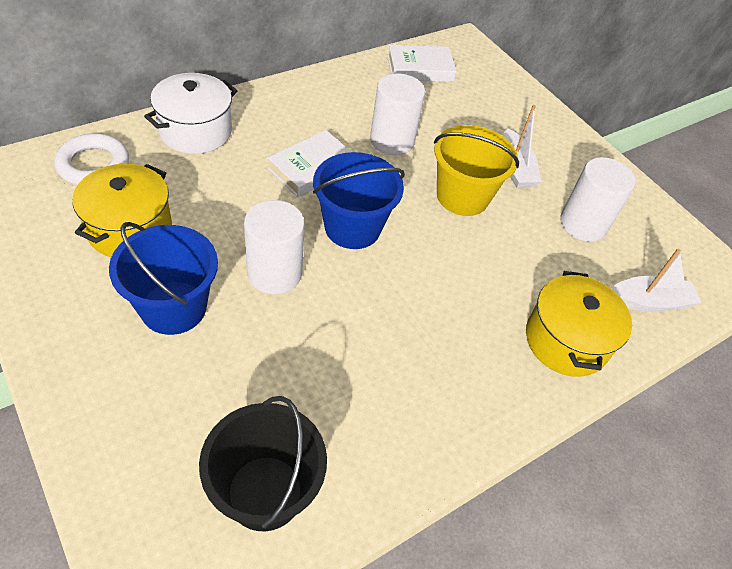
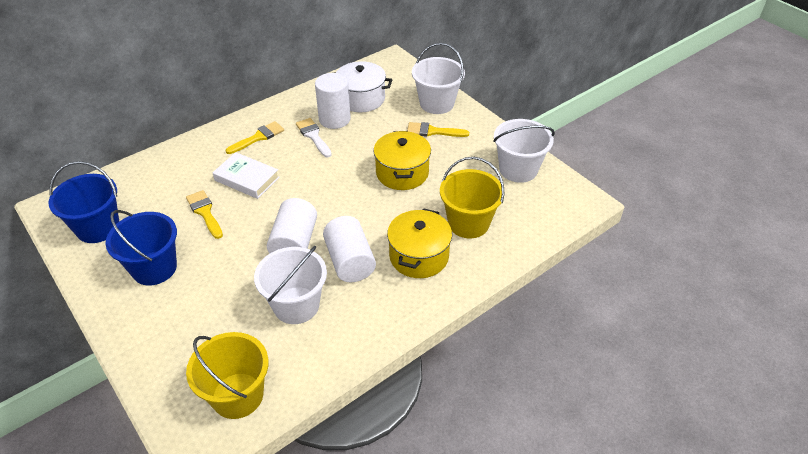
black bucket: [199,396,327,531] = 1 -> none = 0
white boat: [503,105,541,188] [612,249,701,312] = 2 -> none = 0
white book: [268,130,351,197] [387,45,457,82] = 2 -> [213,152,279,199] = 1
white brush: none = 0 -> [296,118,332,157] = 1
white bucket: none = 0 -> [254,246,327,324] [412,43,465,114] [493,119,555,183] = 3
white ring: [54,133,129,185] = 1 -> none = 0
yellow brush: none = 0 -> [186,190,223,239] [226,121,284,154] [407,122,469,137] = 3
yellow bucket: [434,125,519,216] = 1 -> [186,332,269,419] [440,157,504,238] = 2

